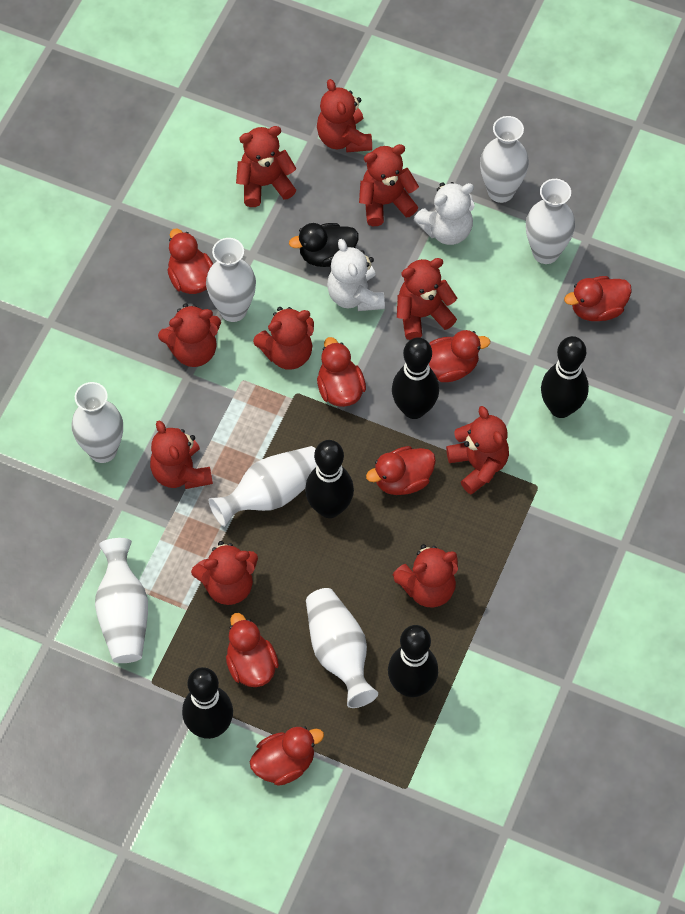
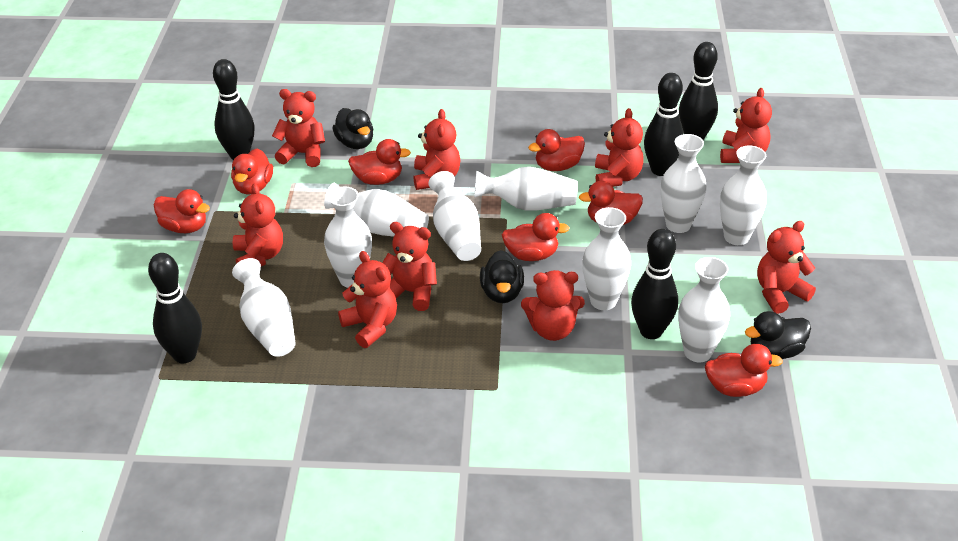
black duck: [289,223,358,267] = 1 -> [332,108,373,149] [480,250,524,303] [745,311,811,359] = 3
red teddy bear: [150,421,213,489] [158,303,221,367] [191,541,258,605] [236,126,297,207] [253,307,314,370] [317,79,372,152] [359,144,419,226] [393,544,458,607] [397,258,457,340] [446,406,509,495] = 10 -> [233,183,283,266] [272,89,325,167] [338,251,397,348] [382,222,437,311] [413,109,461,190] [521,270,585,341] [595,108,644,187] [720,88,772,163] [757,221,816,314] = 9
white teddy bear: [327,239,385,311] [414,182,475,245] = 2 -> none = 0
white vase: [71,382,123,463] [95,538,148,663] [206,238,256,322] [209,446,317,527] [306,588,378,708] [480,116,529,203] [526,179,575,264] = 7 -> [232,258,296,357] [324,182,429,237] [324,187,372,288] [429,171,481,261] [474,167,578,211] [582,207,631,310] [660,134,707,233] [678,257,730,362] [720,145,767,245] = 9

